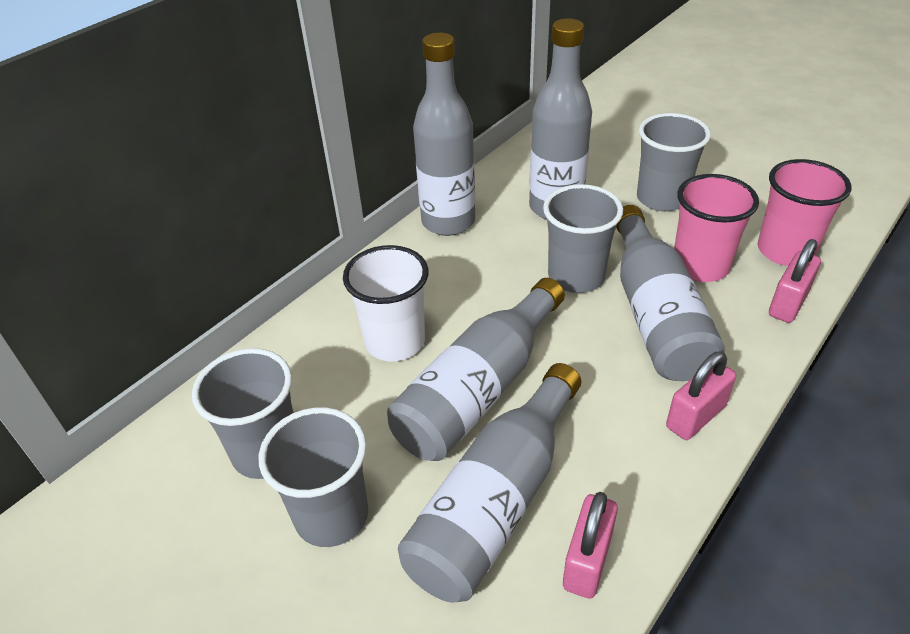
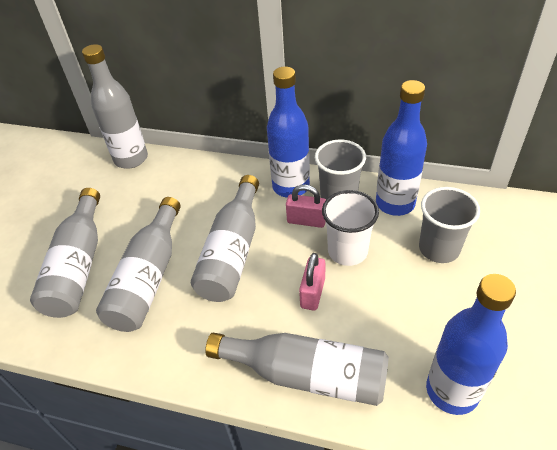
blue bottle: none = 0 -> [267,67,310,198] [376,80,427,216] [426,274,516,415] = 3
grey cup: [192,348,294,479] [259,407,368,547] [543,184,623,293] [637,113,711,212] = 4 -> [315,140,366,199] [419,187,480,263] = 2
pink cup: [674,174,759,282] [758,159,851,266] = 2 -> none = 0
pink padlock: [563,492,618,599] [666,351,736,440] [769,239,821,323] = 3 -> [286,184,326,228] [299,253,325,311] = 2

